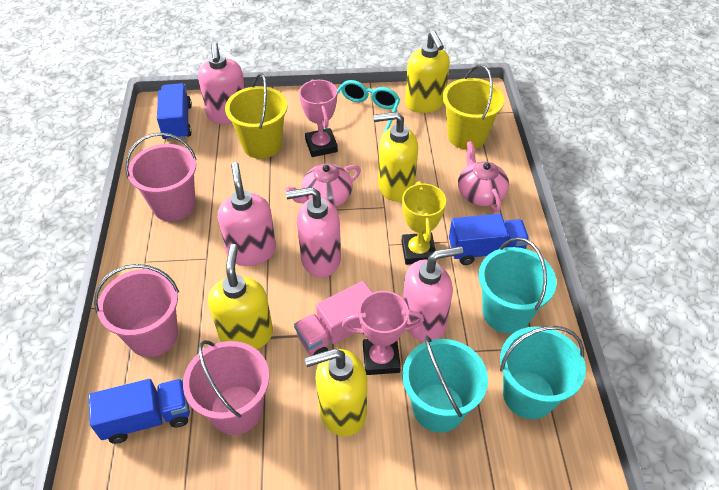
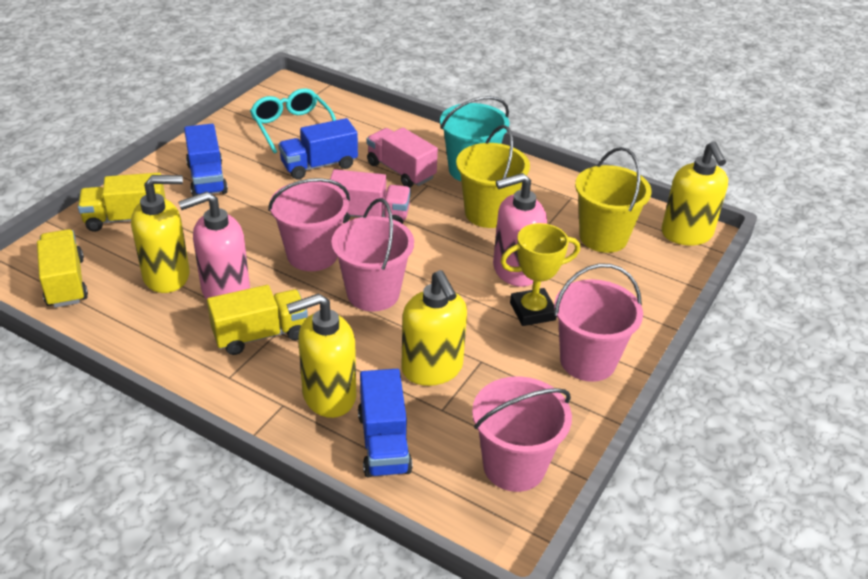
pink bucket: [94,264,179,357] [125,132,196,222] [183,340,269,435] = 3 -> [268,178,350,271] [331,198,414,311] [472,376,572,492] [554,263,643,382] = 4
pink soap dispenser: [198,42,245,124] [218,162,276,266] [286,187,341,278] [403,246,463,342] = 4 -> [178,192,250,300] [493,173,547,287] = 2
pink teapot: [285,163,361,207] [458,141,509,213] = 2 -> none = 0
pink trophy: [299,79,338,157] [342,291,424,375] = 2 -> none = 0
pink truck: [294,281,373,355] = 1 -> [330,169,411,224] [367,128,438,188] = 2
turquoise bucket: [402,335,488,432] [478,237,556,333] [500,326,586,419] = 3 -> [440,96,510,181] = 1
yellow truck: none = 0 -> [37,229,88,308] [78,173,166,232] [207,285,308,355] = 3

